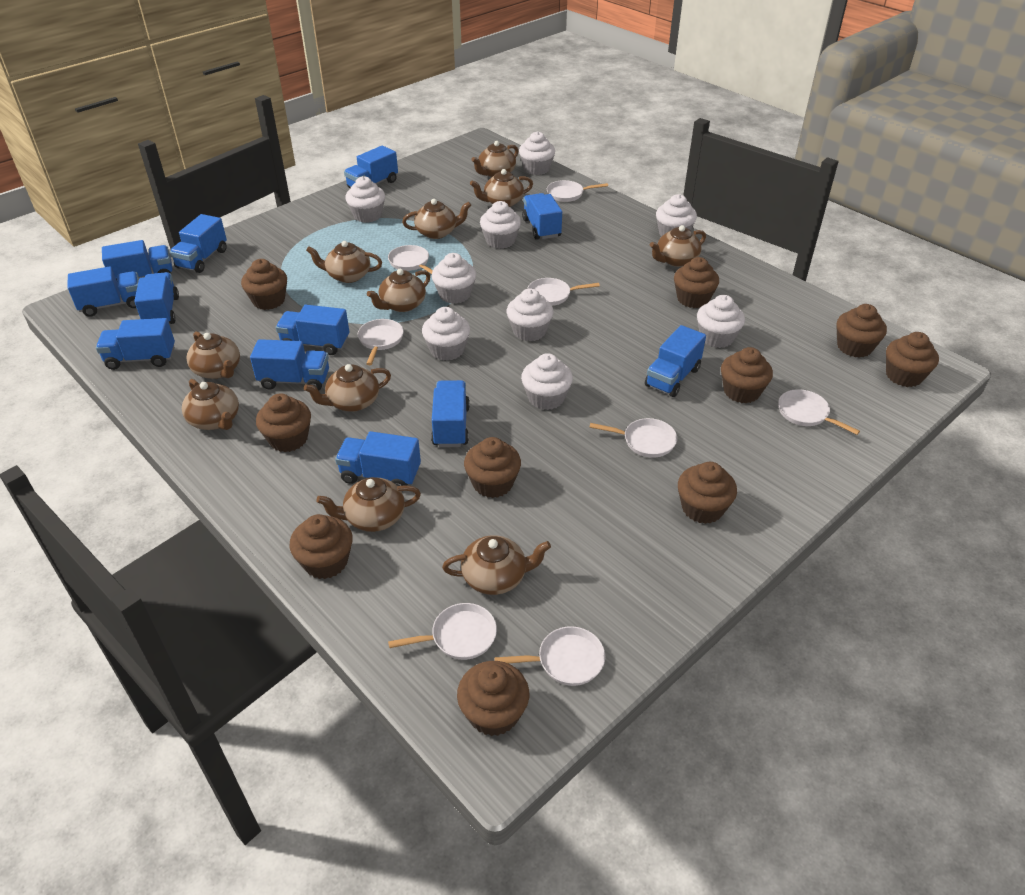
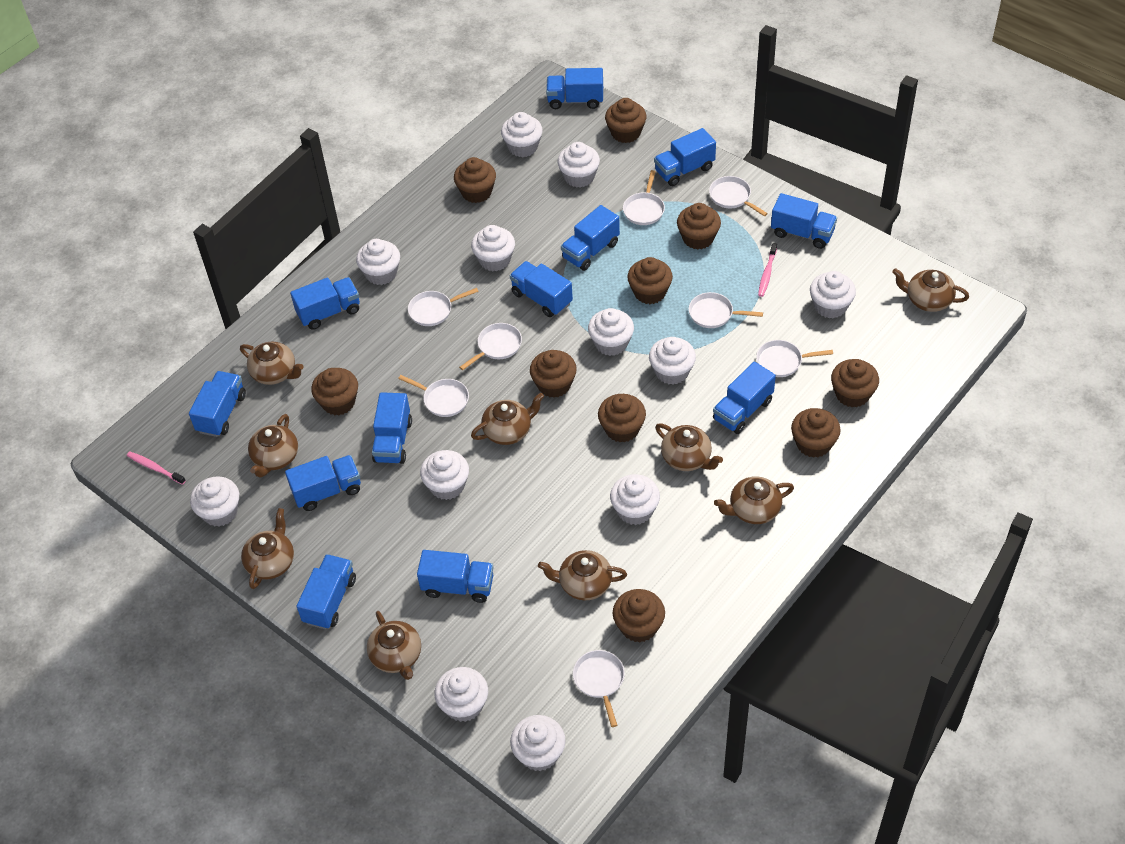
brown teapot: [182,379,239,430] [186,331,240,379] [304,364,391,412] [306,241,382,283] [316,477,421,532] [367,269,430,312] [402,199,471,239] [442,535,551,595] [470,169,533,207] [471,141,518,177] [650,225,706,267] = 11 -> [240,341,304,385] [241,508,294,589] [248,414,298,478] [367,611,421,680] [471,393,544,445] [538,550,627,600] [655,423,723,471] [714,476,794,524] [892,268,969,312] = 9
pink toothbrush: none = 0 -> [127,451,186,485] [758,243,777,297] = 2
white cupcake: [345,176,385,223] [422,307,470,361] [432,253,476,304] [480,201,521,249] [507,288,554,341] [519,131,555,175] [521,353,573,410] [656,194,697,237] [697,295,745,348] = 9 -> [190,476,239,527] [356,239,400,285] [420,450,469,500] [434,667,488,722] [471,225,515,272] [501,112,542,157] [510,715,565,771] [558,142,600,188] [588,308,634,356] [610,474,660,525] [649,337,696,385] [810,271,856,319] = 12

